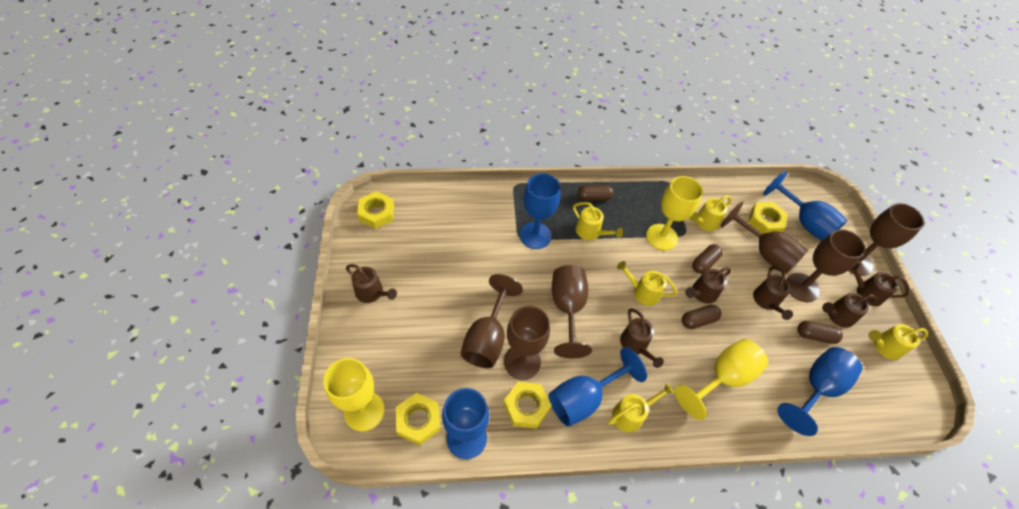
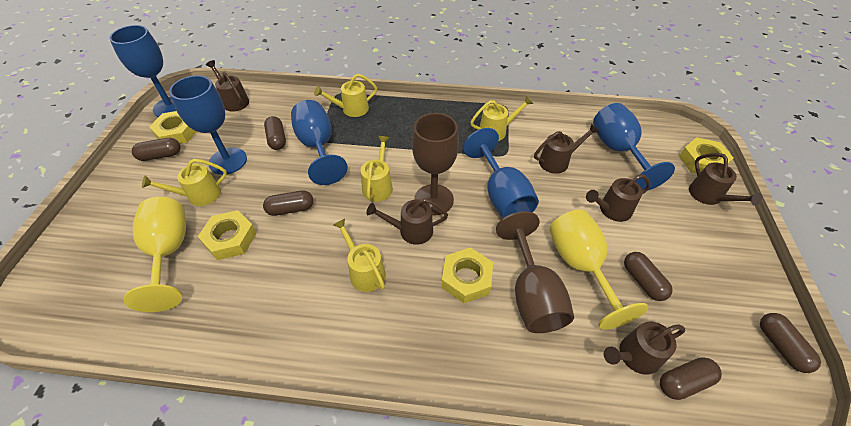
brown capsule: [577,185,614,201] [682,305,722,329] [692,244,723,274] [798,321,843,344] = 4 -> [132,138,181,161] [263,190,313,216] [264,116,286,150] [624,252,673,301] [660,357,722,400] [760,313,821,373] = 6
brown goblet: [460,274,523,368] [504,306,550,380] [552,265,592,358] [721,201,808,274] [786,229,866,302] [848,203,924,276] = 6 -> [412,113,459,216] [496,211,574,333] = 2
yellow goblet: [323,358,385,431] [646,176,703,251] [675,339,768,420] = 3 -> [124,197,186,312] [549,209,649,330] = 2

